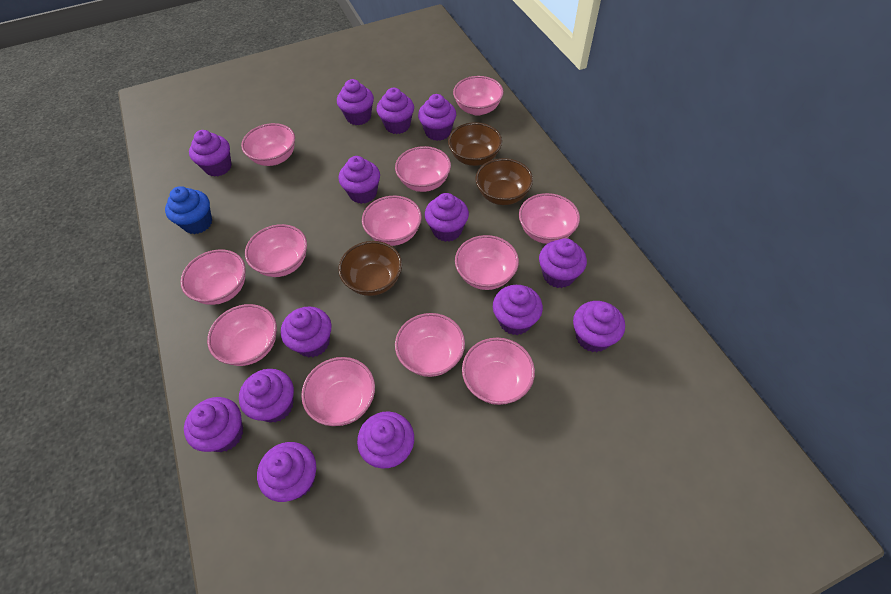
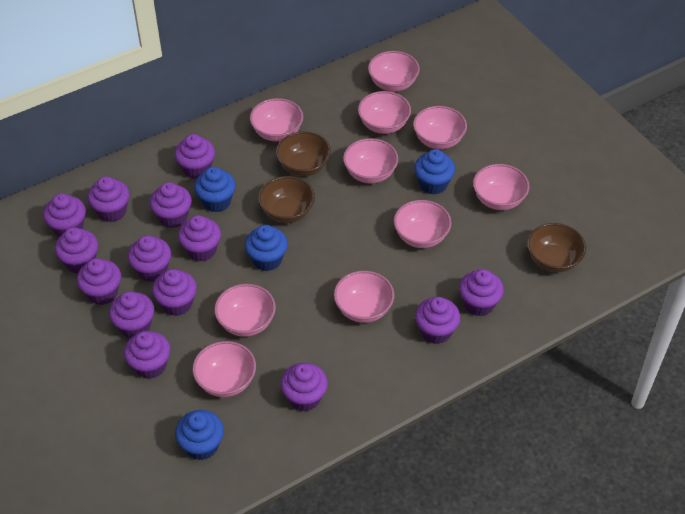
blue cupcake: [165,186,212,234] = 1 -> [175,410,224,460] [194,167,236,212] [245,225,288,271] [414,149,455,195] = 4
pink bowl: [180,249,246,305] [207,304,277,366] [241,123,295,166] [245,224,307,277] [301,357,375,426] [362,196,422,246] [395,146,451,192] [395,313,465,377] [453,76,504,116] [455,235,519,290] [462,338,535,405] [519,193,580,244] = 12 -> [193,341,256,397] [214,284,276,337] [250,98,303,141] [334,271,394,323] [343,138,398,183] [358,91,411,134] [368,51,420,92] [394,200,451,248] [413,106,467,149] [473,164,530,210] = 10

